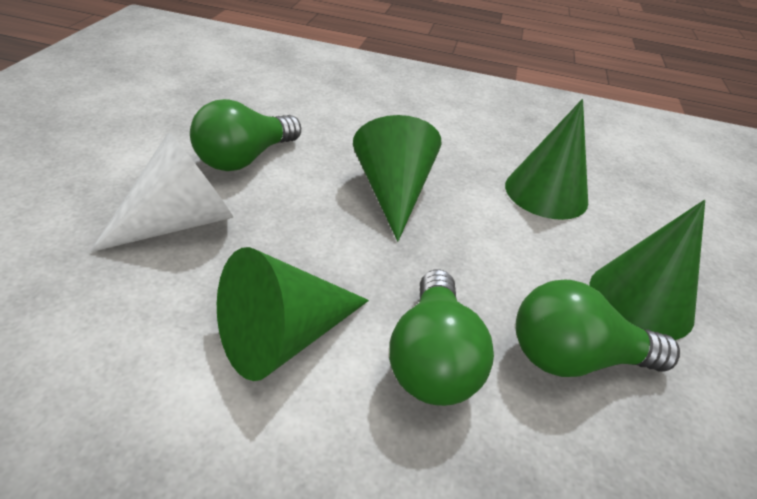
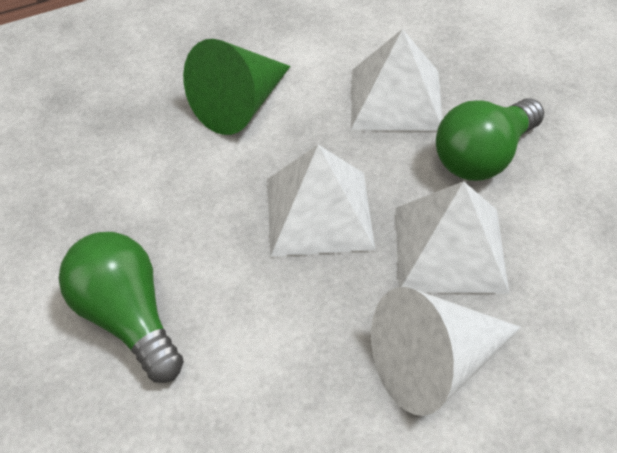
green cone: [217,247,369,381] [353,115,441,241] [505,99,588,220] [589,200,705,340] = 4 -> [183,39,290,135] = 1
green light bulb: [190,99,301,171] [389,269,494,406] [516,280,680,377] = 3 -> [59,232,184,383] [436,98,544,181] = 2
white pyramid: none = 0 -> [267,145,375,257] [351,29,442,131] [395,181,509,294] = 3

